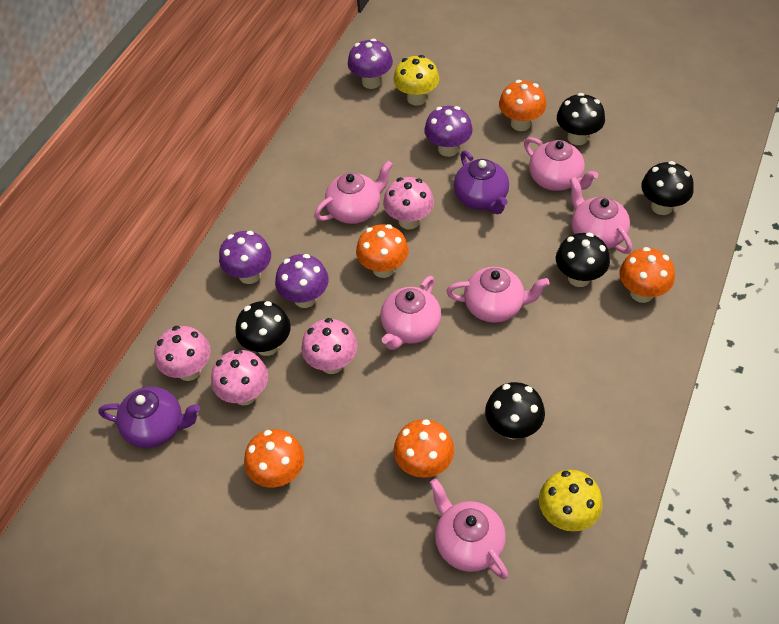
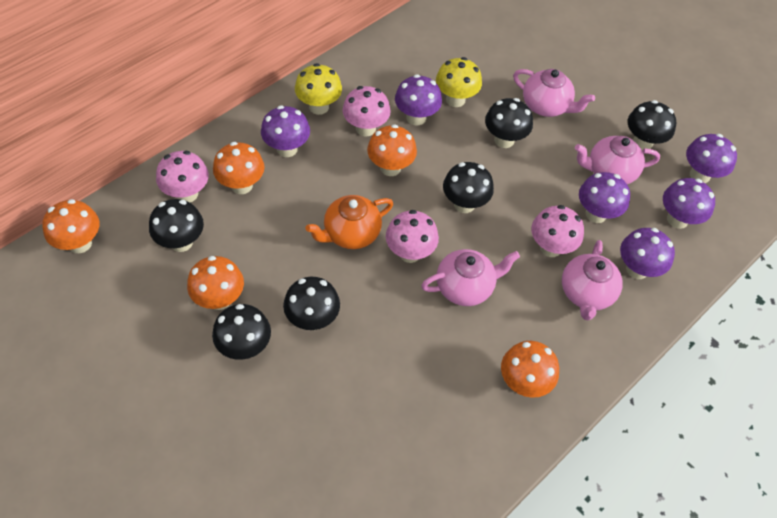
black mushroom: [235,301,291,356] [485,382,545,439] [556,233,610,287] [557,93,605,145] [641,161,694,215] = 5 -> [149,199,204,252] [212,304,271,360] [283,277,340,330] [443,162,494,213] [485,98,533,148] [628,100,676,150] = 6
orange teapot: none = 0 -> [305,195,393,249] = 1
pink teapot: [315,161,393,224] [381,276,441,350] [430,479,508,579] [446,267,550,323] [524,137,598,191] [570,177,632,254] = 6 -> [421,249,520,306] [513,69,595,117] [562,240,623,321] [575,136,660,184] = 4
purple mushroom: [219,231,271,284] [275,254,329,308] [348,39,393,89] [424,106,473,157] = 4 -> [261,106,310,157] [395,74,442,125] [579,172,630,223] [620,228,675,279] [663,178,715,229] [686,134,737,183] = 6
purple teapot: [99,387,200,448] [454,150,509,214] = 2 -> none = 0

